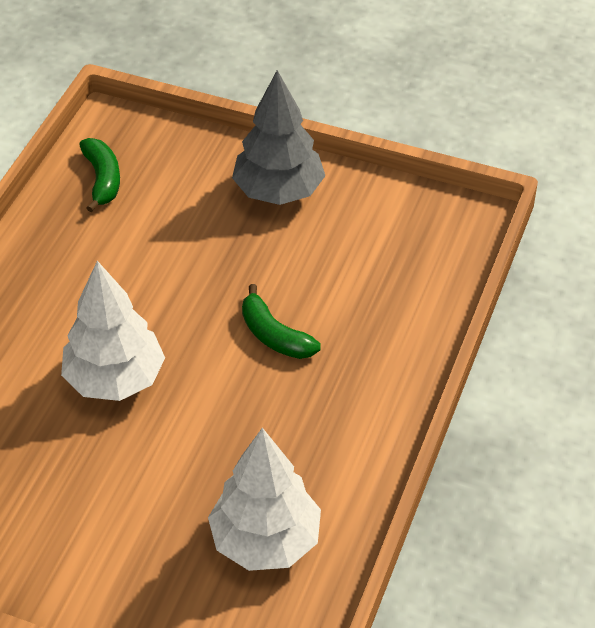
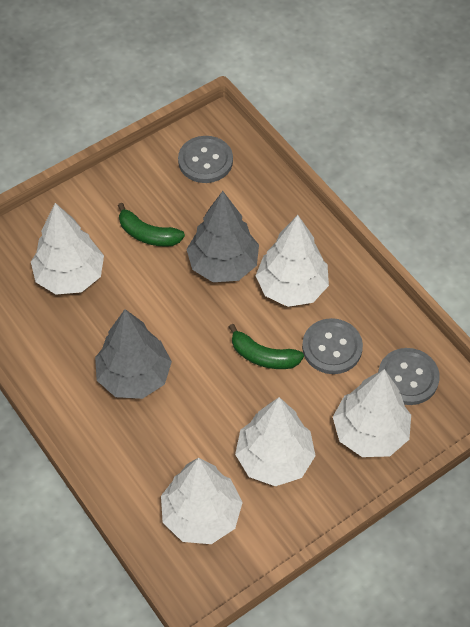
grey button: none = 0 -> [178,136,233,183] [302,318,363,374] [378,348,440,405] = 3
grey tree: [232,70,325,205] = 1 -> [95,309,172,399] [187,191,259,282] = 2
white tree: [61,261,165,401] [208,428,321,571] = 2 -> [31,203,104,295] [161,458,243,544] [235,397,316,486] [256,215,329,307] [333,369,411,457] = 5

